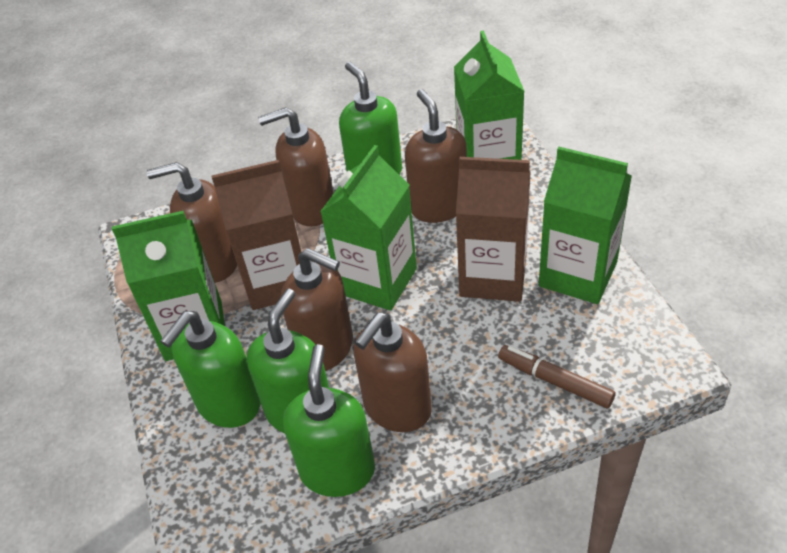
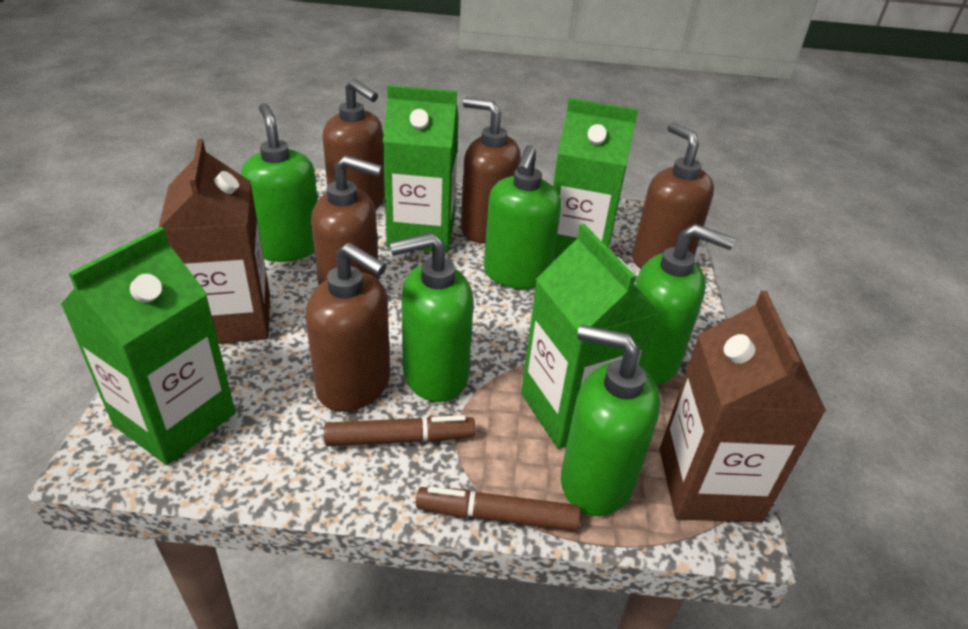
brown marker: [498,345,616,408] = 1 -> [324,415,475,446] [416,487,580,531] = 2
green soap dispenser: [160,311,261,428] [247,289,329,433] [283,344,375,497] [339,62,402,175] = 4 -> [241,103,318,262] [390,233,474,402] [484,145,561,289] [561,325,660,516] [635,224,735,385] = 5

